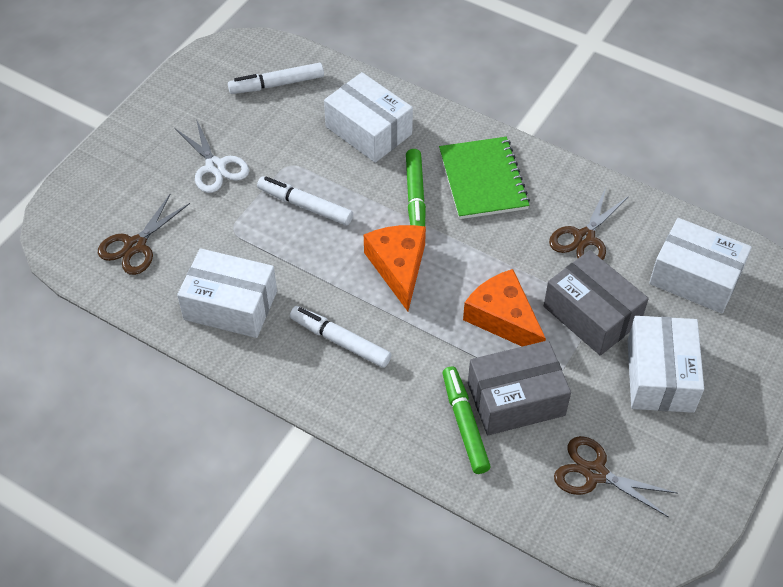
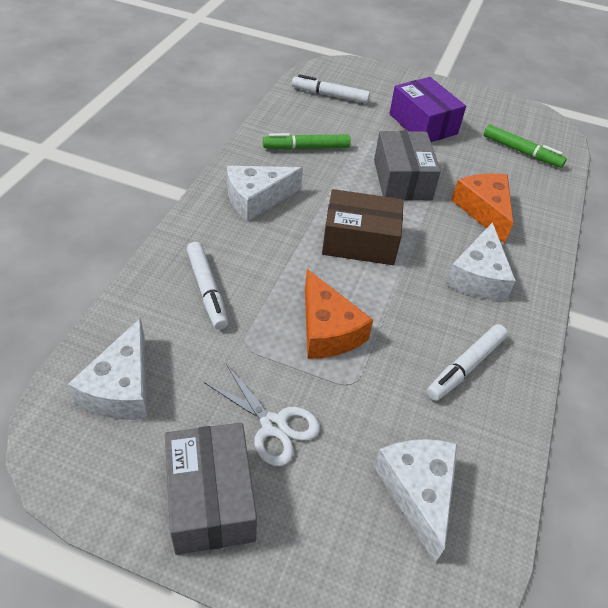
brown box: none = 0 -> [322,189,404,265] = 1
brown scissors: [98,194,190,275] [549,188,629,260] [554,436,677,517] = 3 -> none = 0
green notebook: [439,137,530,219] = 1 -> none = 0
purple box: none = 0 -> [389,77,466,142] = 1
white box: [177,248,277,338] [324,72,413,163] [628,316,704,413] [649,218,752,314] = 4 -> none = 0
white cheese: none = 0 -> [68,318,148,420] [227,166,303,222] [374,439,458,563] [445,222,516,301] = 4

